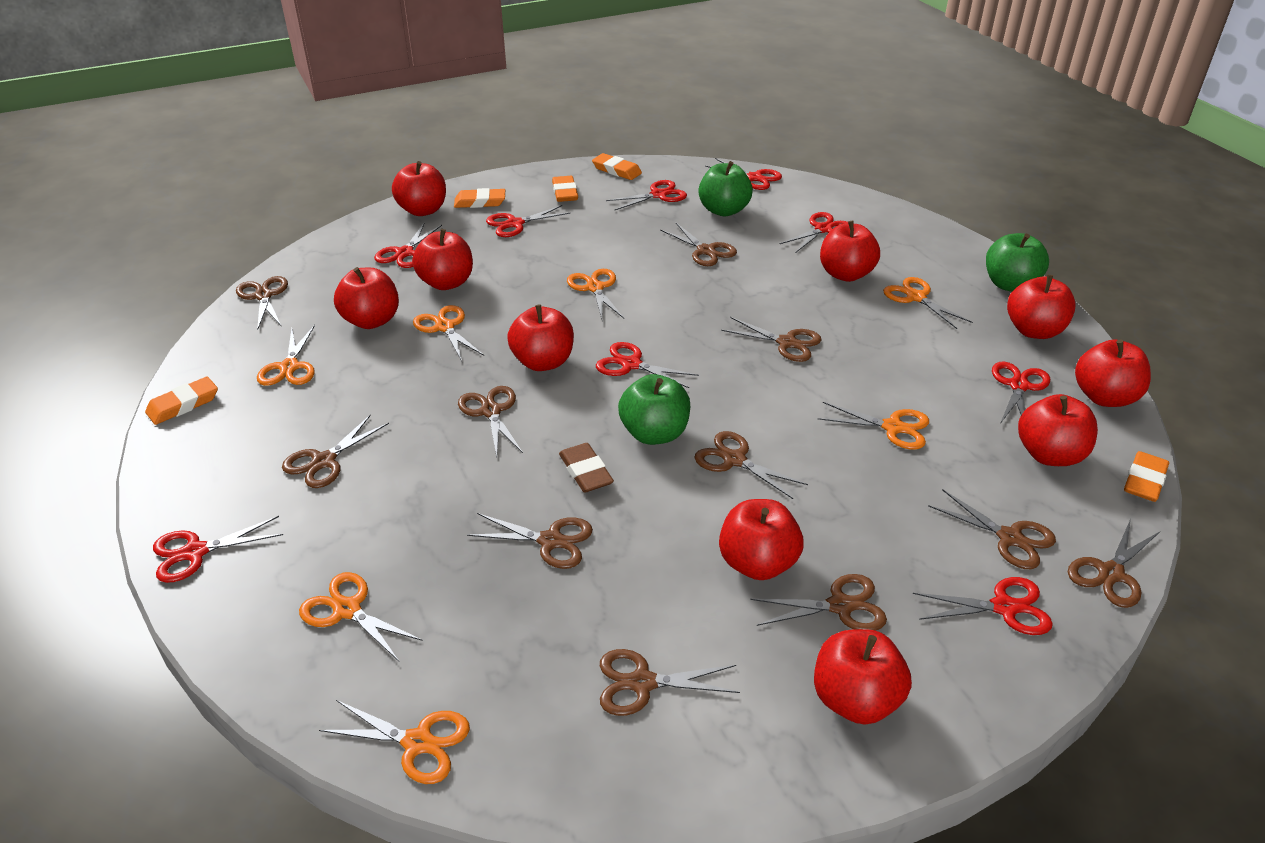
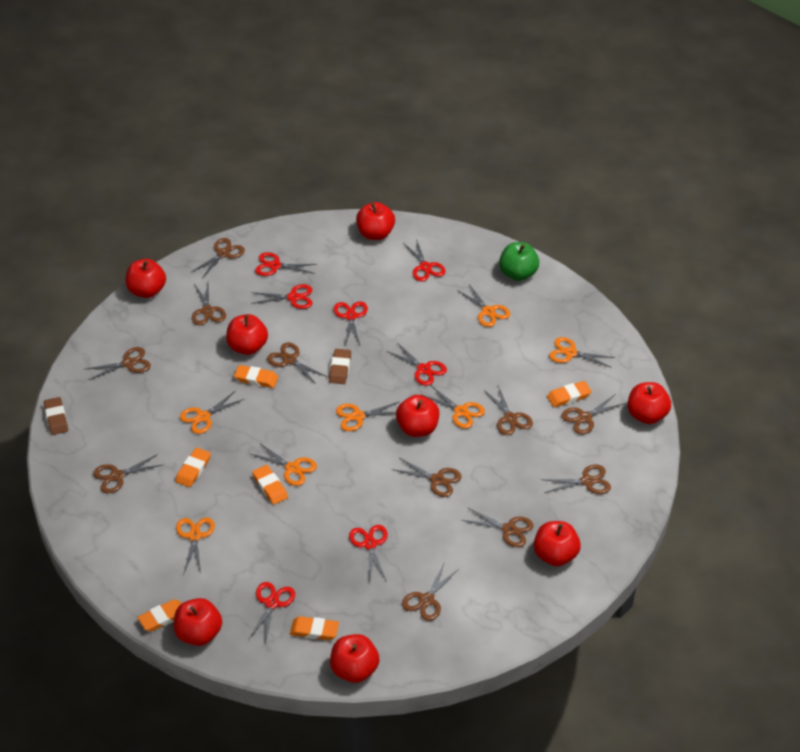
brown eraser: [559,443,614,493] = 1 -> [44,397,68,435] [329,349,351,384] = 2
green apple: [618,374,690,445] [698,161,753,217] [986,233,1049,292] = 3 -> [499,242,539,281] = 1
orange eraser: [145,377,218,425] [454,188,505,208] [552,176,578,202] [592,153,642,180] [1124,451,1169,502] = 5 -> [137,599,182,632] [175,448,211,487] [234,365,278,388] [252,465,288,505] [290,616,339,640] [547,381,592,407] = 6
red apple: [334,267,399,329] [392,161,446,216] [412,229,473,290] [507,304,574,371] [719,499,804,580] [814,629,912,724] [820,221,880,282] [1007,275,1076,339] [1018,394,1098,466] [1075,339,1151,407] = 10 -> [125,259,166,298] [173,598,222,646] [226,314,268,355] [330,634,379,683] [356,202,395,240] [396,395,440,437] [534,521,581,566] [628,382,671,424] = 8
red scissors: [153,516,283,583] [374,222,442,268] [486,205,570,237] [596,342,699,388] [606,180,687,210] [705,158,782,190] [780,212,848,252] [913,577,1053,635] [992,361,1050,424] = 9 -> [248,582,295,643] [251,284,312,309] [255,252,317,276] [333,301,368,345] [349,525,388,582] [387,343,447,386] [403,239,446,281] = 7

